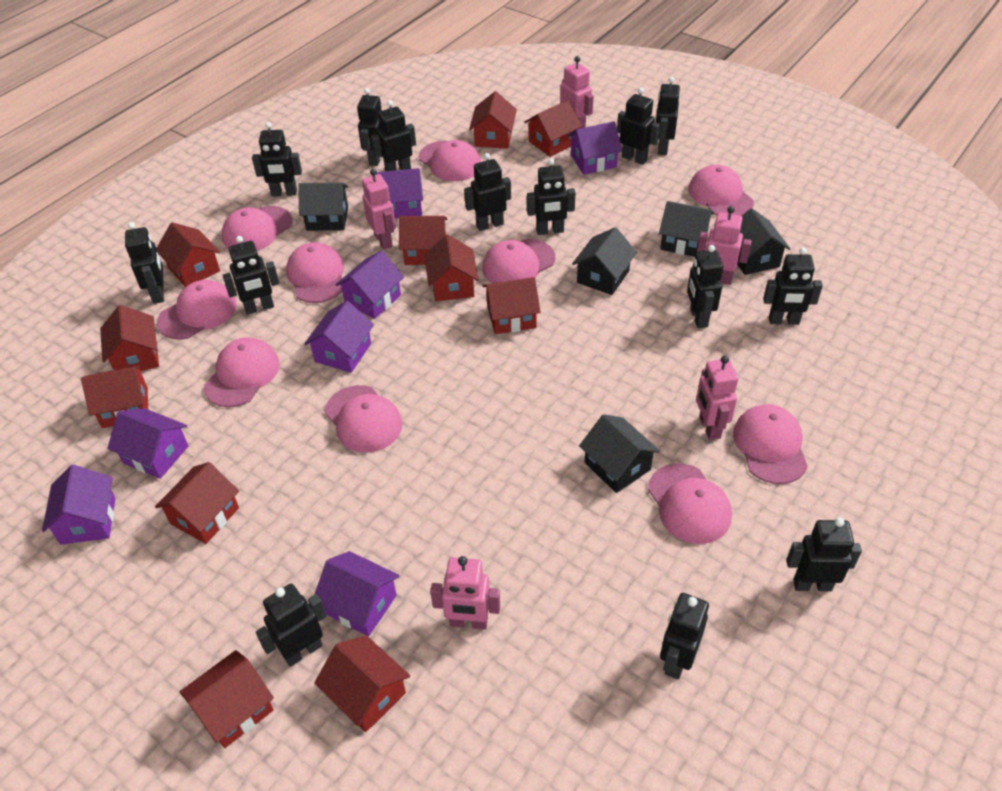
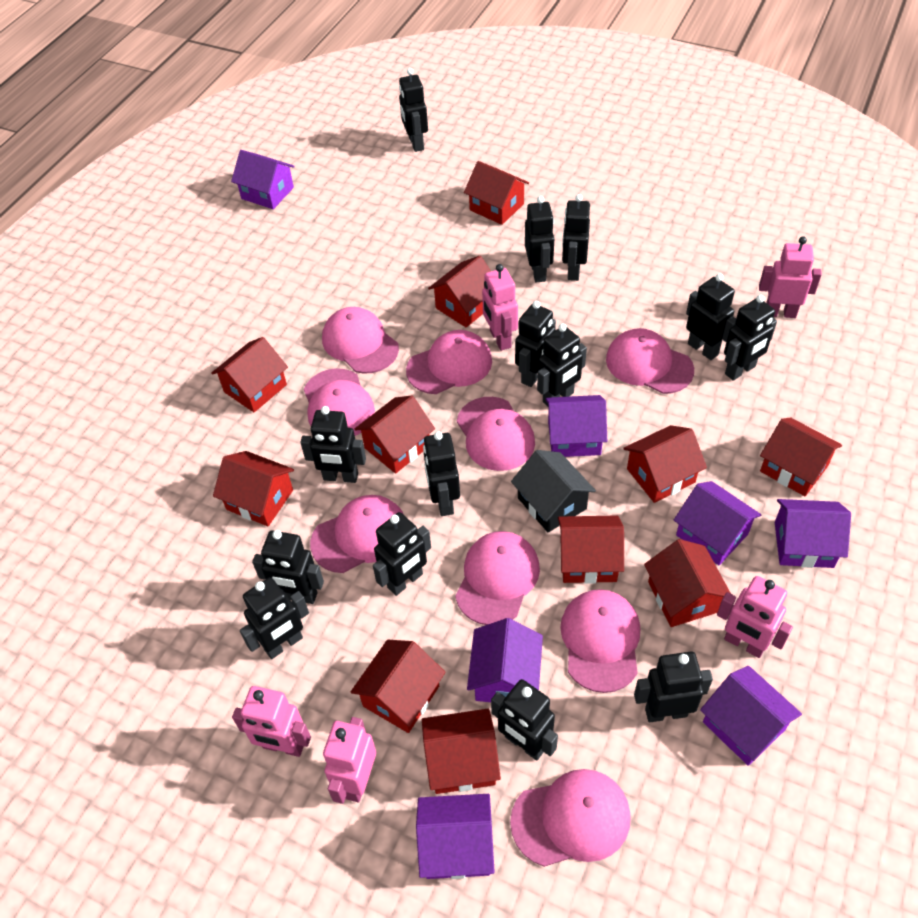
black house: [298,182,348,231] [572,227,637,295] [579,414,660,493] [659,201,714,257] [737,208,790,275] = 5 -> [511,450,596,533] = 1
pink cap: [157,280,237,340] [204,337,280,407] [222,206,293,251] [286,242,344,303] [325,385,403,453] [419,140,481,181] [482,239,555,283] [648,463,732,544] [688,165,754,216] [733,404,808,484] = 10 -> [304,369,375,436] [310,495,404,573] [322,307,399,374] [406,330,492,394] [455,531,540,625] [457,397,535,471] [510,769,631,867] [560,589,640,693] [606,328,694,394] = 9

